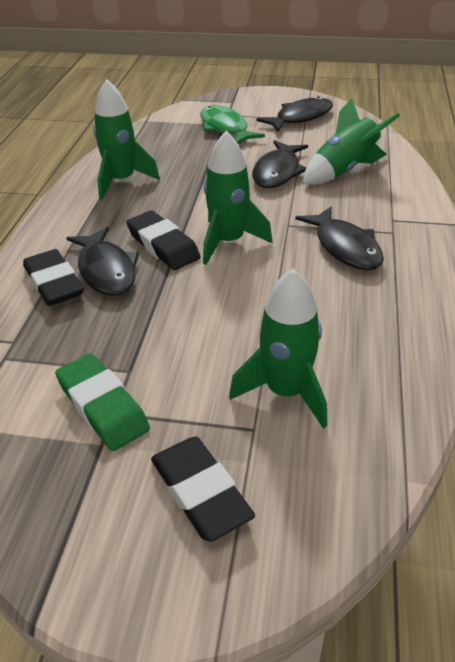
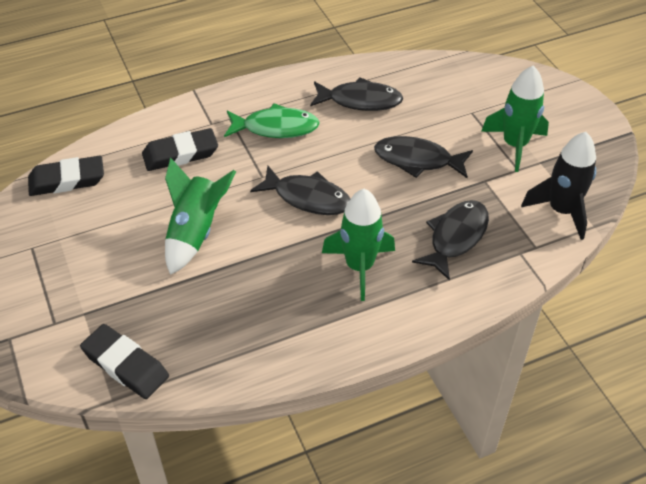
black rocket: none = 0 -> [521,132,596,240] = 1
green eraser: [55,353,150,451] = 1 -> none = 0
green rocket: [93,79,160,200] [203,131,273,265] [229,269,327,429] [303,99,400,185] = 4 -> [165,157,236,275] [322,189,395,301] [481,66,549,172] = 3

